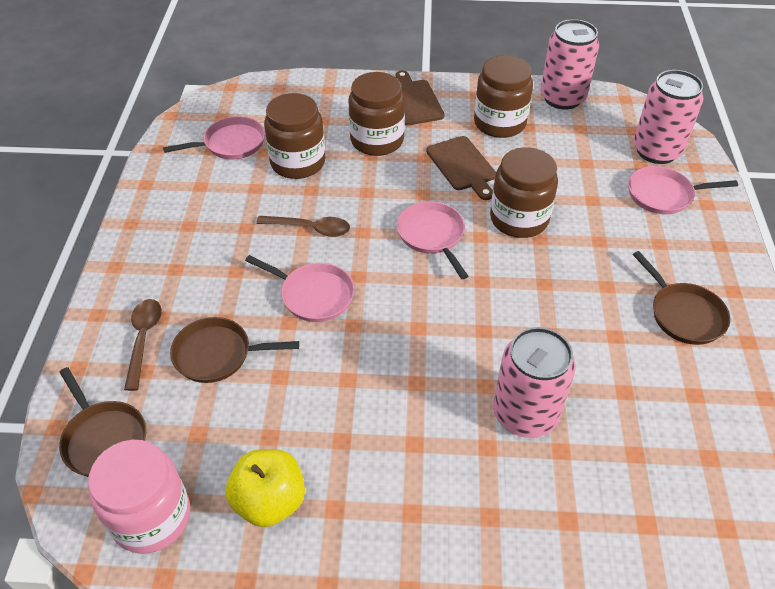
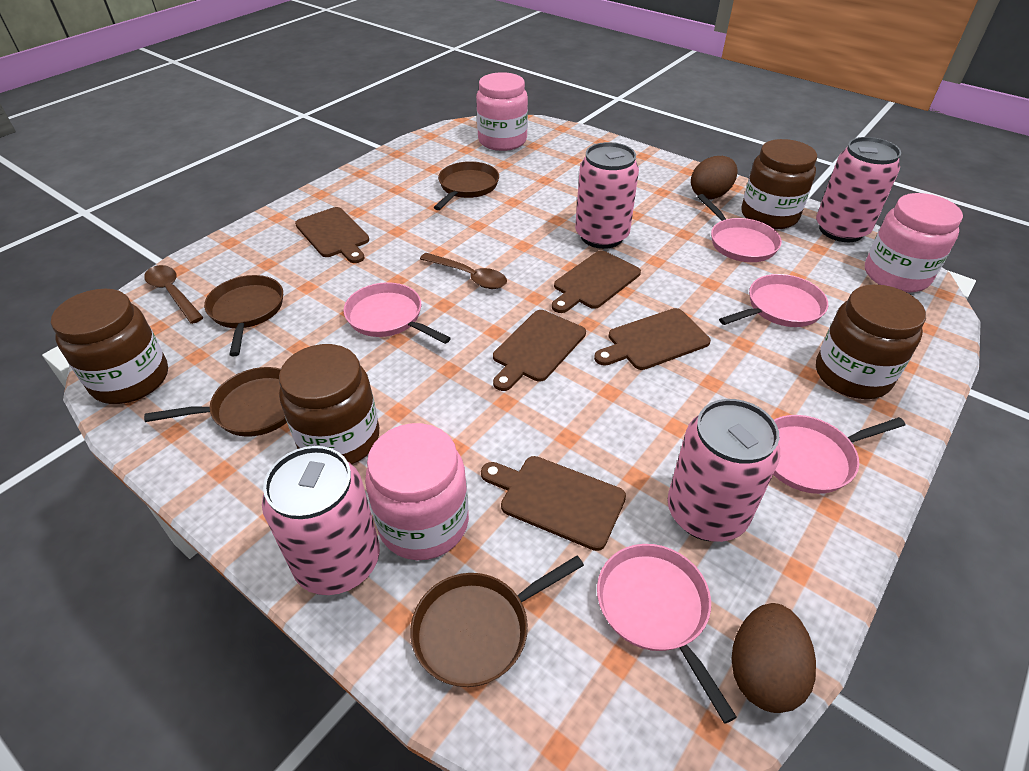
brown cutting board: [396,70,445,126] [426,136,496,200] = 2 -> [295,207,369,263] [481,456,626,551] [493,310,586,391] [552,250,641,313] [594,308,711,370] = 5
brown egg: none = 0 -> [691,156,738,199] [731,603,816,713] = 2
brown pan: [59,367,146,477] [170,317,299,383] [633,251,730,345] = 3 -> [144,367,287,437] [204,275,283,356] [410,556,584,687] [434,161,499,210] = 4
pink can: [493,327,576,438] [540,19,599,109] [634,70,703,164] = 3 -> [262,446,380,595] [575,142,639,249] [667,399,780,542] [816,137,901,242] = 4
pink jar: [88,440,190,554] = 1 -> [365,423,469,560] [476,72,528,151] [865,193,963,293] = 3
pink pan: [163,116,265,159] [245,255,355,322] [397,201,468,279] [628,166,738,215] = 4 -> [344,282,451,344] [597,544,737,724] [697,194,782,262] [719,274,828,327] [773,415,905,494] = 5
yellow apple: [226,449,305,527] = 1 -> none = 0

